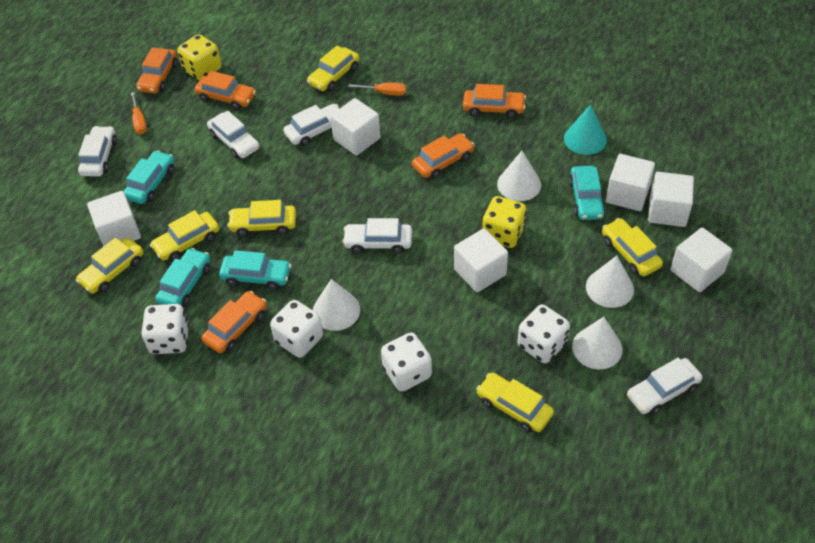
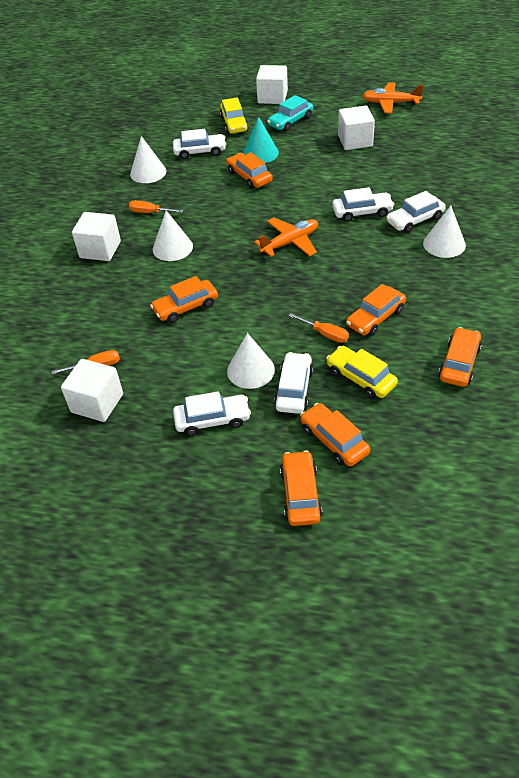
orange car: [136,48,178,94] [194,71,256,110] [201,291,267,353] [412,133,474,179] [463,84,526,118] = 5 -> [150,276,218,323] [226,152,273,189] [280,450,322,526] [300,403,370,467] [346,284,406,336] [438,327,482,387] = 6
orange plane: none = 0 -> [254,217,318,257] [362,82,424,113] = 2
orange screwdriver: [131,92,147,134] [348,83,407,96] = 2 -> [51,350,120,374] [129,200,183,213] [288,313,349,343] = 3
turquoise car: [123,150,174,204] [155,248,210,307] [219,250,291,290] [569,166,606,220] = 4 -> [267,95,313,132] = 1
white cube: [87,191,141,246] [330,98,381,156] [454,229,508,292] [606,154,655,211] [648,172,694,227] [670,227,732,292] = 6 -> [61,359,123,422] [72,212,121,261] [256,65,288,104] [338,105,375,150] = 4
white dice: [142,304,189,354] [270,300,323,358] [381,333,432,391] [518,305,570,363] = 4 -> none = 0
yellow car: [76,238,144,294] [150,210,219,261] [227,200,296,237] [307,46,360,91] [476,373,554,432] [602,218,663,276] = 6 -> [220,97,249,134] [326,346,398,399] = 2
yellow dice: [178,34,222,81] [482,196,527,248] = 2 -> none = 0

